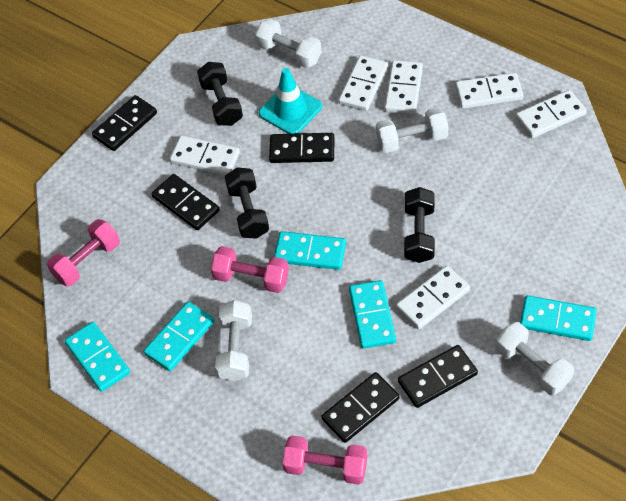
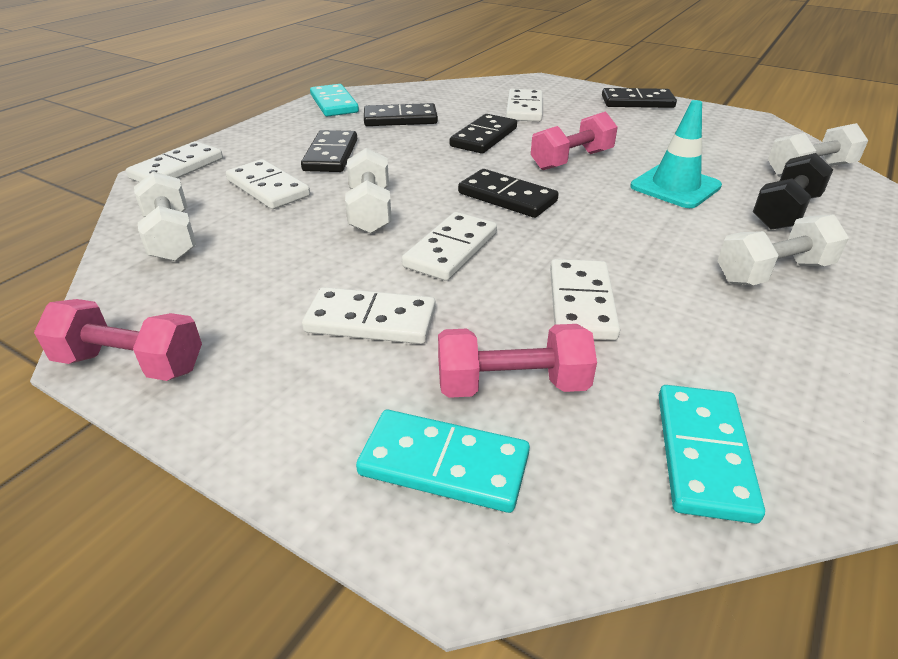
black dumbbell: [197,62,243,126] [225,167,269,239] [404,187,435,263] = 3 -> [753,153,833,230] = 1
turquoise domino: [65,322,130,392] [144,302,214,371] [274,231,346,270] [349,280,396,349] [520,295,597,341] = 5 -> [310,84,359,117] [356,410,530,513] [658,385,765,524] = 3

